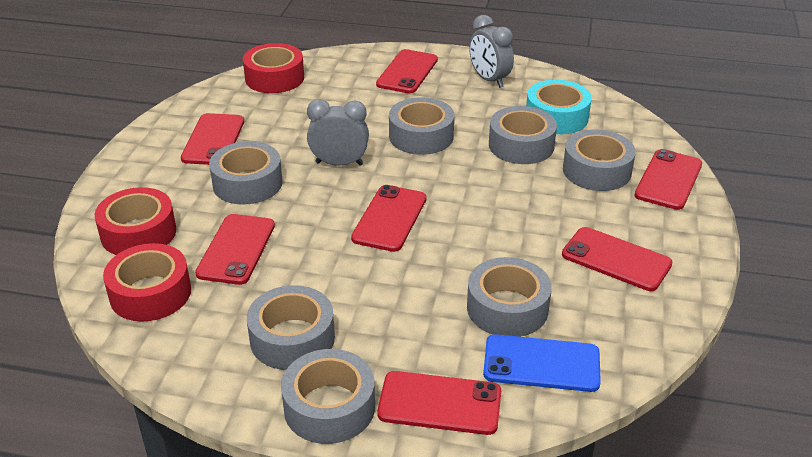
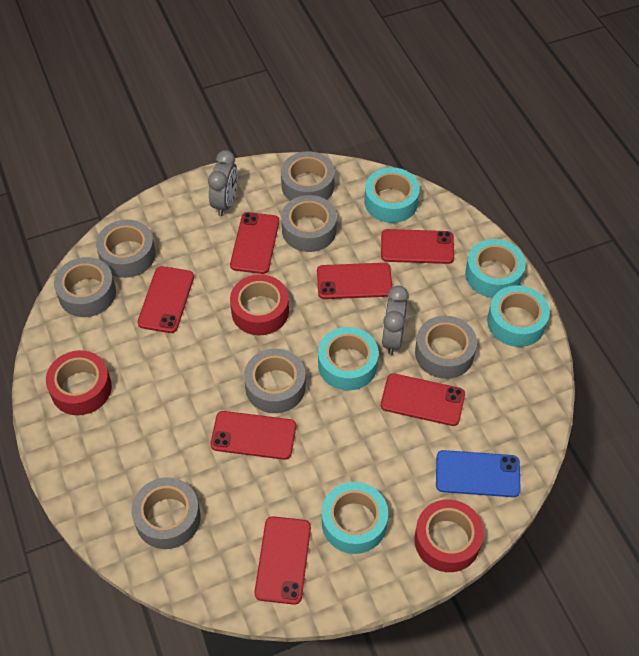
turquoise tape: [526,80,592,134] = 1 -> [318,327,379,391] [322,482,388,554] [364,167,420,223] [465,239,526,298] [487,285,550,347] = 5

